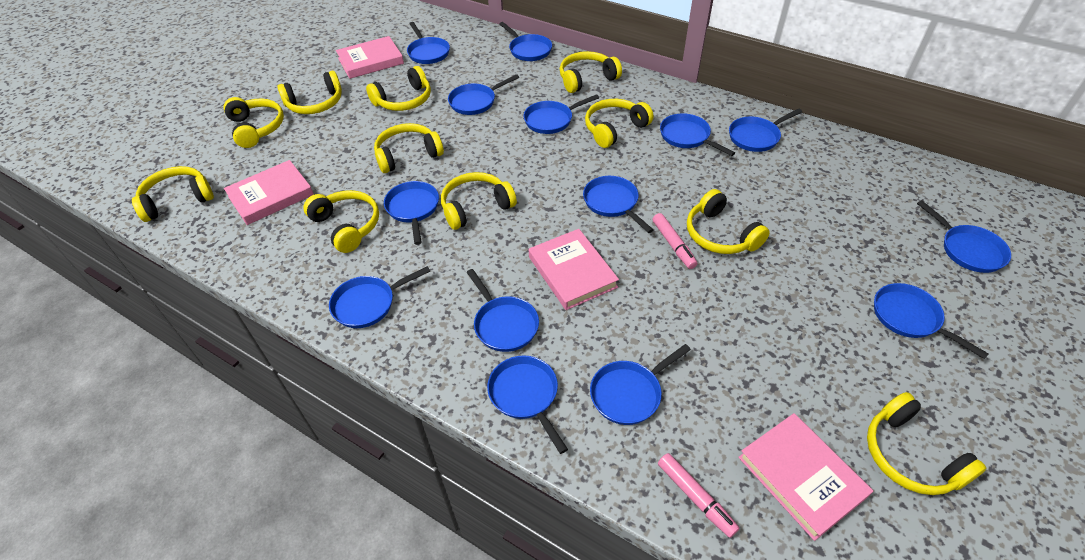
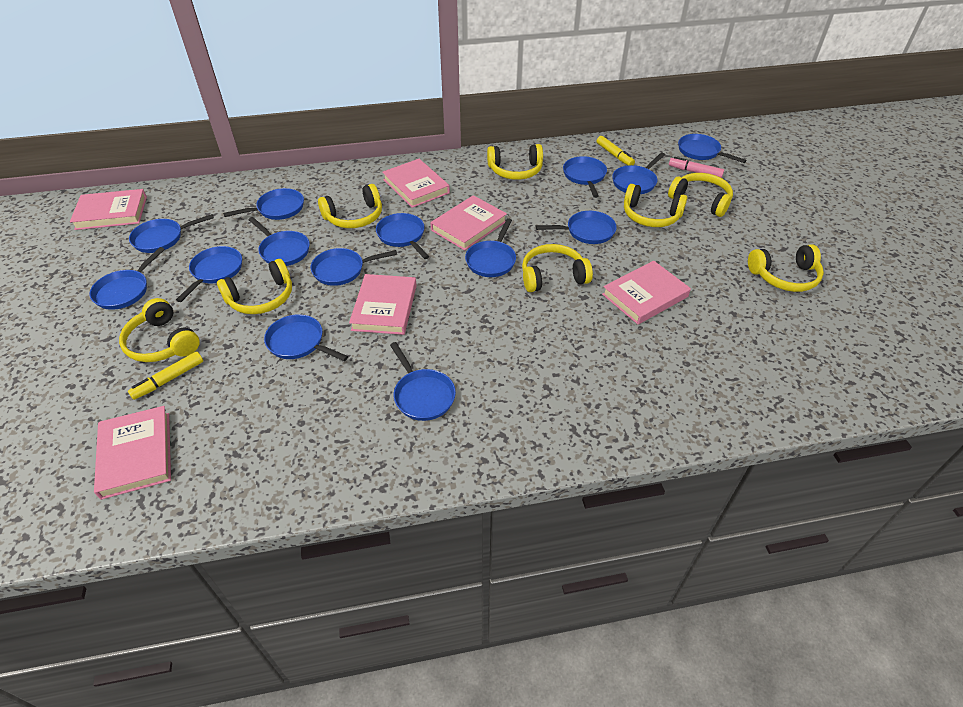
pink book: [224,160,314,225] [336,36,404,79] [529,229,619,310] [738,413,873,541] = 4 -> [70,189,147,230] [94,406,171,500] [349,274,417,335] [382,159,450,208] [430,195,507,251] [602,261,691,324] = 6
pink marker: [653,213,697,269] [658,453,739,538] = 2 -> [669,157,724,178] = 1
yellow headphones: [132,166,214,222] [224,97,284,148] [277,71,342,114] [303,190,379,253] [366,66,431,111] [374,123,444,173] [441,172,517,230] [560,51,622,93] [585,99,653,148] [687,189,770,254] [867,392,986,495] = 11 -> [119,298,200,362] [217,259,292,314] [318,184,382,228] [487,144,543,180] [522,244,593,292] [624,184,687,227] [668,173,733,217] [748,245,824,292] = 8
yellow marker: none = 0 -> [128,351,203,400] [597,136,635,165] = 2

